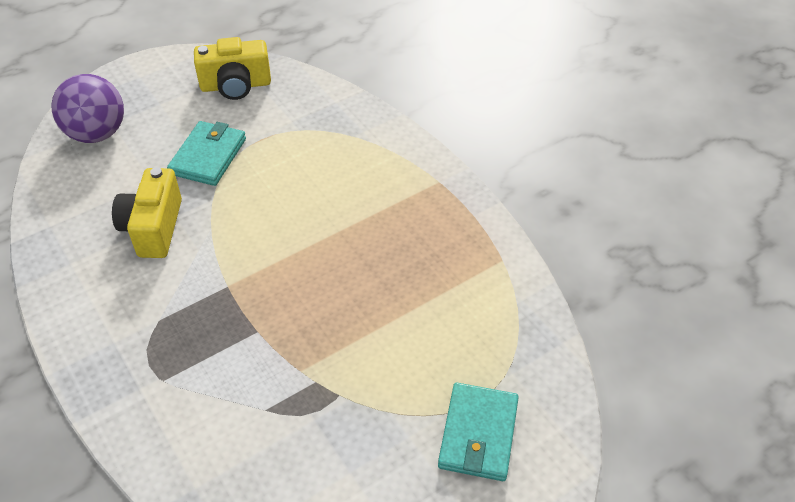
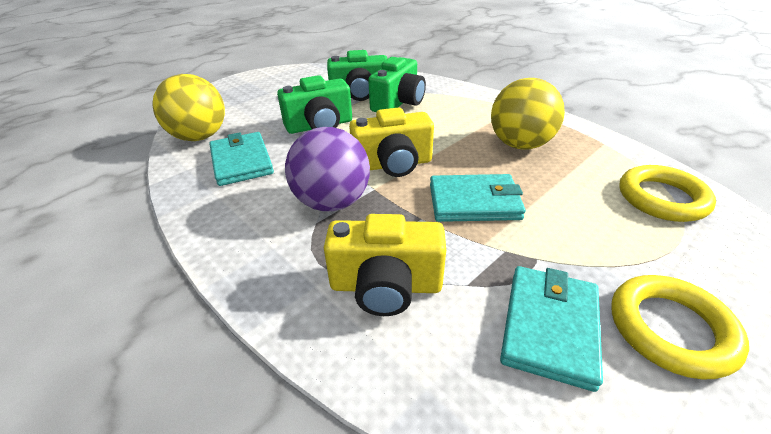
green camera: none = 0 -> [277,75,352,134] [327,50,387,101] [368,57,426,112] = 3
turquoise wallet: [167,121,246,186] [438,383,519,481] = 2 -> [209,132,274,186] [430,174,526,222] [500,266,603,392] = 3
yellow ball: none = 0 -> [153,74,225,141] [491,78,565,150] = 2
yellow ring: none = 0 -> [611,275,749,379] [619,165,716,222] = 2

